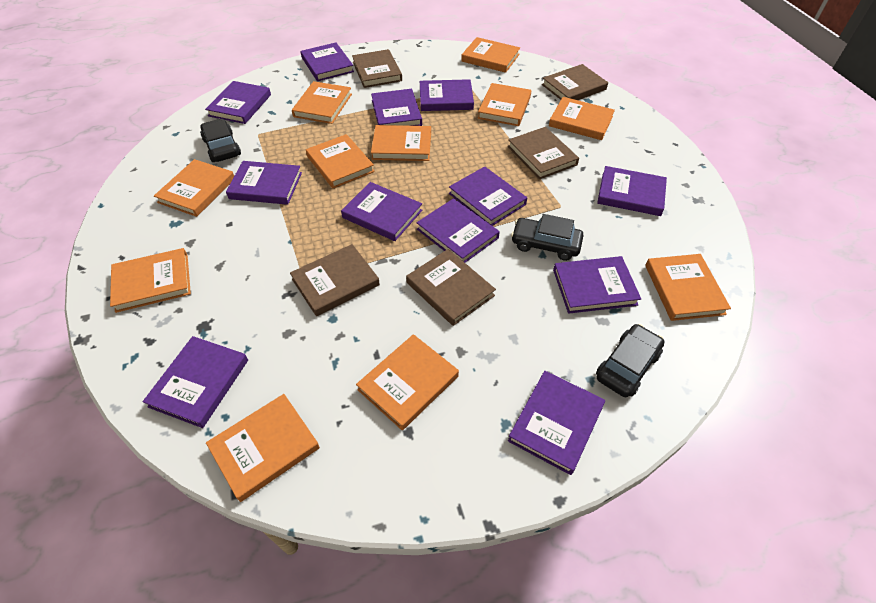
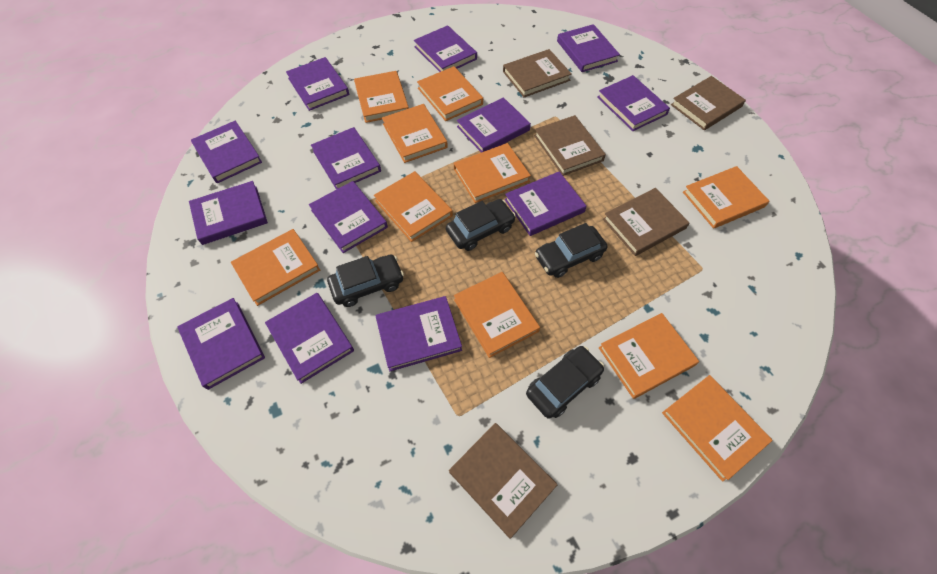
black car: [200,119,241,162] [511,214,584,261] [596,324,665,397] = 3 -> [327,255,404,307] [446,199,516,251] [526,346,604,419] [535,223,608,278] = 4
orange book: [110,248,191,313] [154,159,234,217] [206,394,320,502] [292,81,352,124] [306,134,375,189] [356,334,459,430] [371,125,431,161] [461,37,520,73] [478,83,531,126] [549,97,615,140] [645,254,731,321] = 11 -> [231,229,320,306] [354,71,409,123] [374,171,453,242] [382,104,448,163] [417,66,483,121] [454,143,531,203] [454,272,540,358] [599,313,699,399] [662,375,773,482] [683,166,769,229] = 10
purple book: [143,336,248,428] [205,81,271,124] [226,161,302,205] [300,42,354,81] [341,182,422,241] [371,89,422,126] [417,198,500,263] [420,79,474,111] [449,166,527,226] [508,371,605,475] [553,256,641,314] [597,166,667,216] = 12 -> [177,298,265,390] [189,181,268,245] [191,121,262,183] [265,293,354,384] [286,57,349,111] [309,181,388,253] [311,127,381,190] [375,296,462,371] [414,25,477,72] [457,97,531,152] [505,172,586,236] [557,24,620,72] [597,75,670,131] = 13

